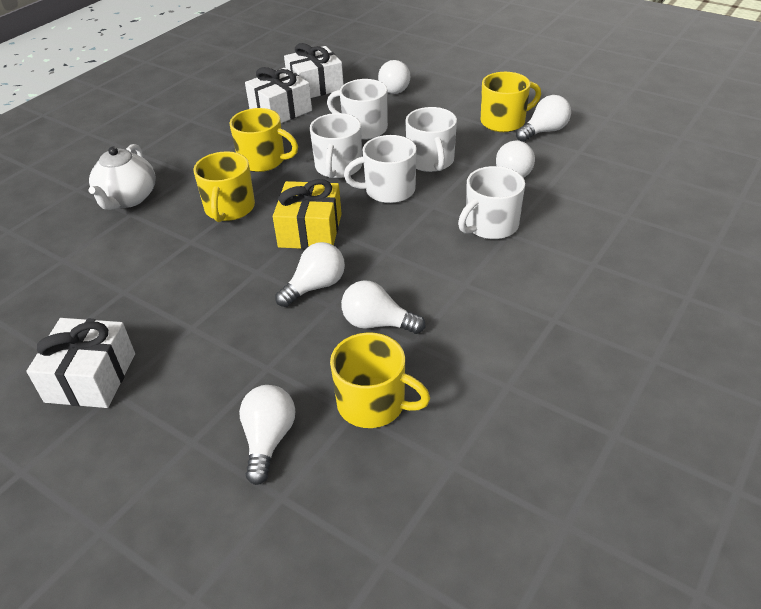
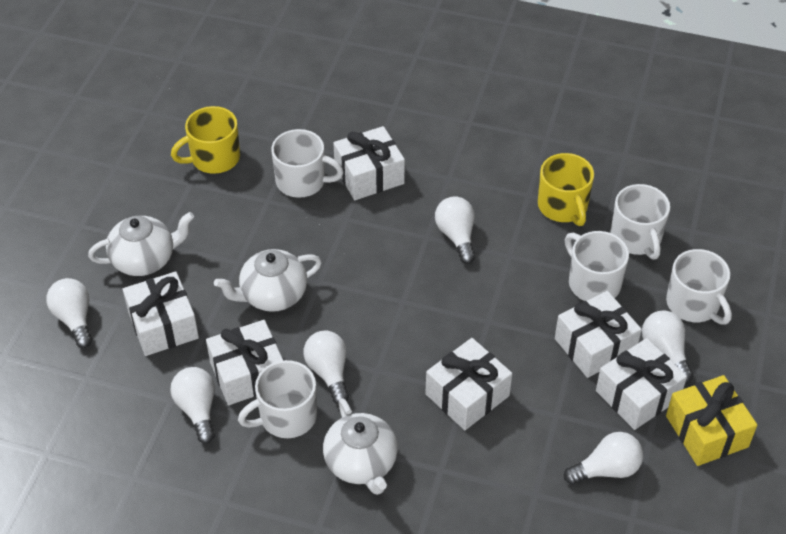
white gift: [26,318,135,408] [245,67,312,123] [284,43,344,98] = 3 -> [123,271,199,356] [206,320,283,405] [333,126,405,200] [426,338,512,430] [555,291,642,378] [596,338,687,430] = 6
white teapot: [89,144,156,210] = 1 -> [88,212,194,276] [214,249,322,312] [323,398,398,495] = 3
yellow mug: [193,151,255,222] [230,108,298,172] [330,332,430,428] [481,72,541,132] = 4 -> [171,106,240,174] [538,153,594,226] = 2

